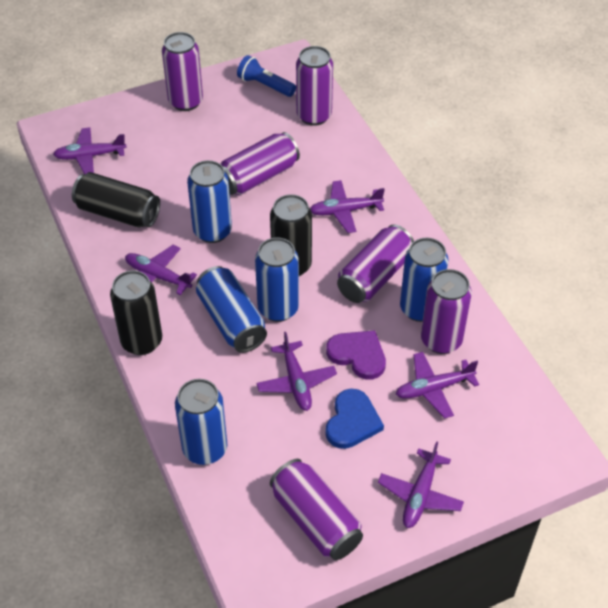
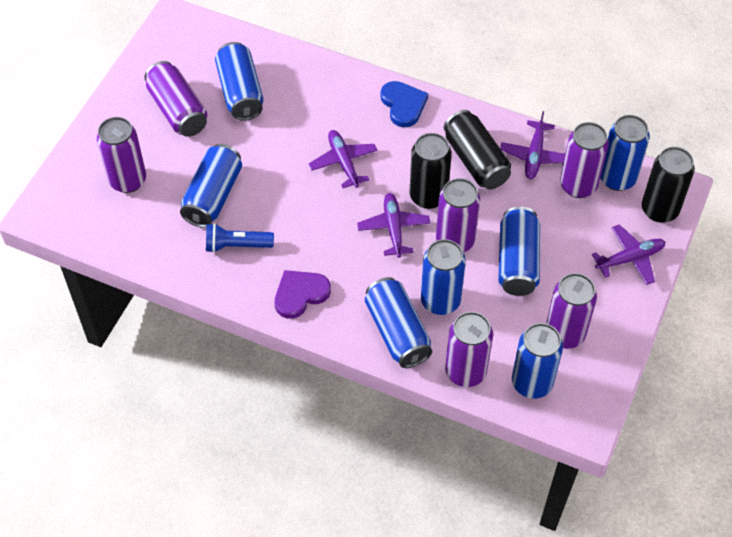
blue can: [175,379,227,465] [187,160,232,243] [196,266,267,353] [255,238,299,322] [400,238,449,322] = 5 -> [180,144,242,228] [215,42,263,121] [365,277,432,368] [421,239,466,315] [498,206,540,296] [512,323,563,398] [601,115,650,191] = 7
purple plane: [53,127,127,174] [125,245,197,295] [256,332,337,411] [310,180,385,233] [378,441,464,528] [396,352,479,419] = 6 -> [309,130,378,188] [357,193,430,258] [500,111,565,179] [592,224,665,285] = 4

